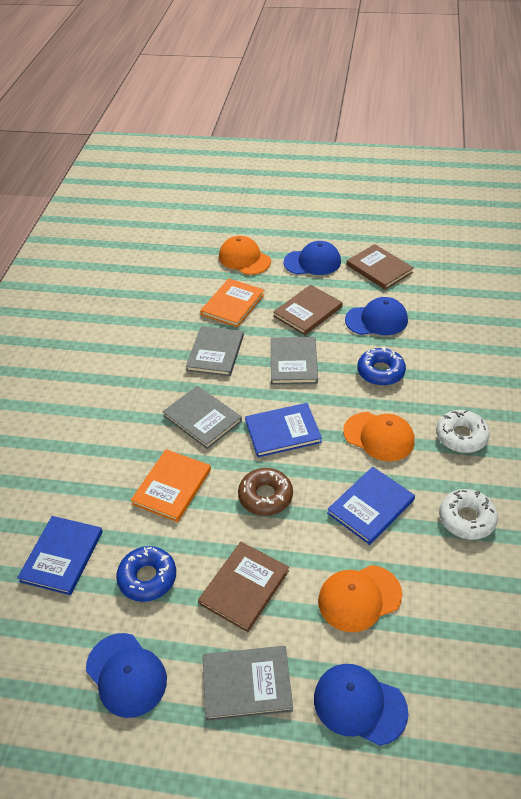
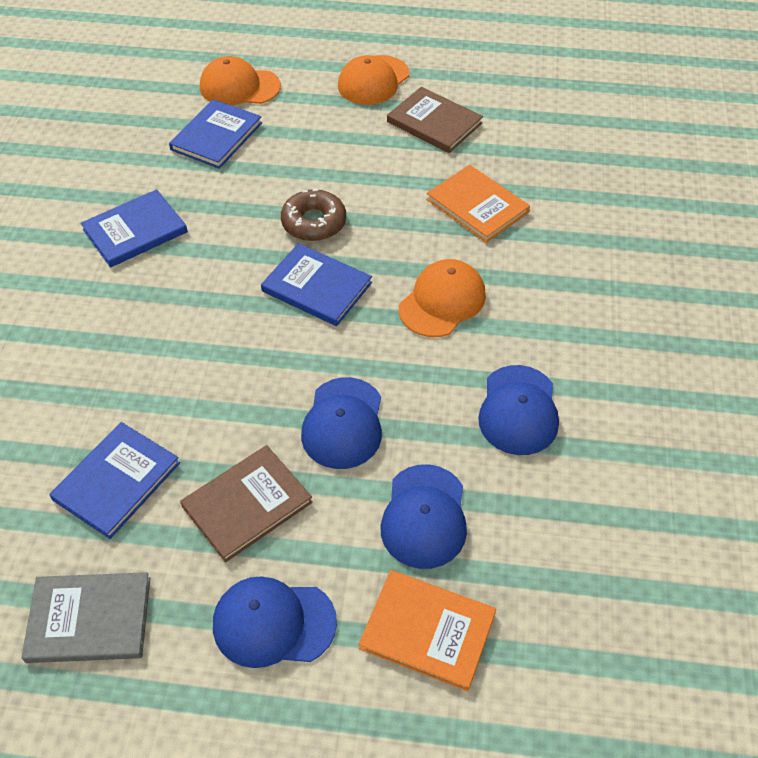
blue book: [17,516,103,595] [245,403,322,457] [327,467,415,545] = 3 -> [49,422,180,539] [81,189,188,267] [169,99,262,169] [261,243,372,326] = 4
blue donut: [116,546,176,602] [357,347,406,386] = 2 -> none = 0
brown book: [198,542,289,632] [273,285,342,335] [347,244,414,290] = 3 -> [180,445,313,562] [387,87,483,153] = 2
grey book: [162,386,242,449] [186,326,244,376] [203,646,293,721] [271,337,318,385] = 4 -> [21,572,150,663] = 1
white donut: [436,410,490,453] [439,489,498,540] = 2 -> none = 0

